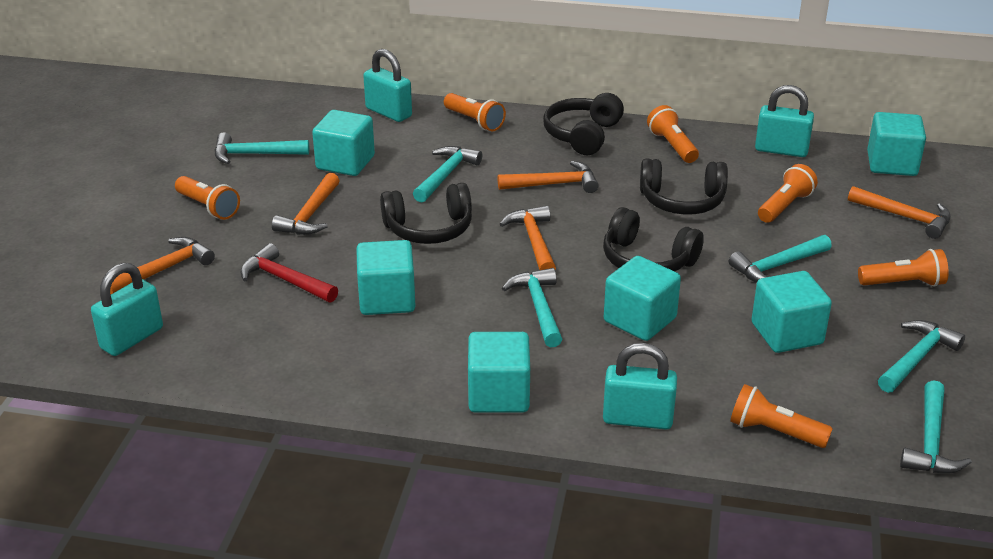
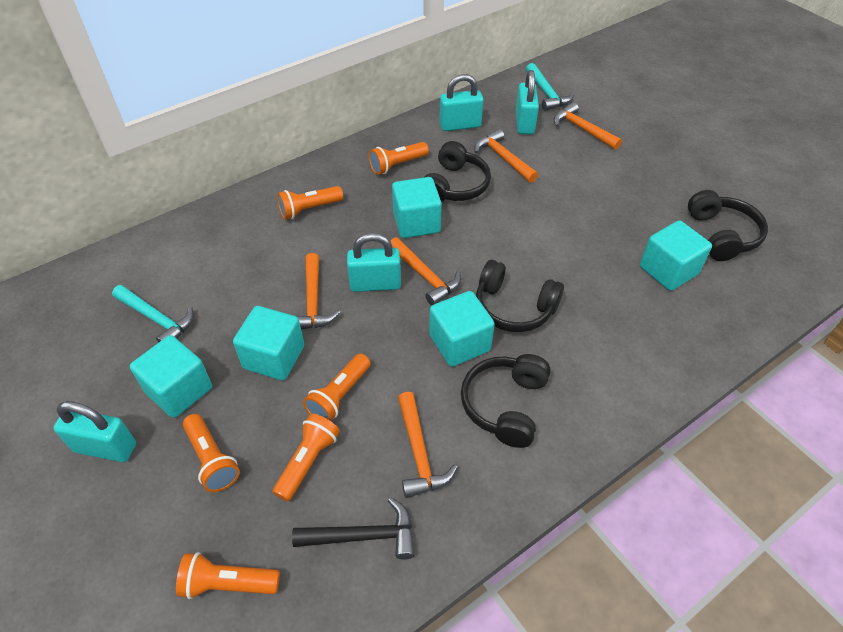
black hammer: none = 0 -> [292,498,415,560] = 1
red hammer: [240,243,338,303] = 1 -> none = 0
turquoise cube: [312,110,375,176] [356,240,415,315] [468,332,530,413] [604,256,681,341] [752,271,832,353] [867,112,926,176] = 6 -> [130,335,212,418] [233,306,304,380] [392,177,442,238] [429,291,495,366] [640,220,712,291] = 5
turquoise hammer: [214,132,309,164] [413,146,482,202] [502,268,562,347] [729,235,832,283] [878,320,965,393] [900,380,972,474] = 6 -> [112,285,194,343] [526,63,574,111] = 2

